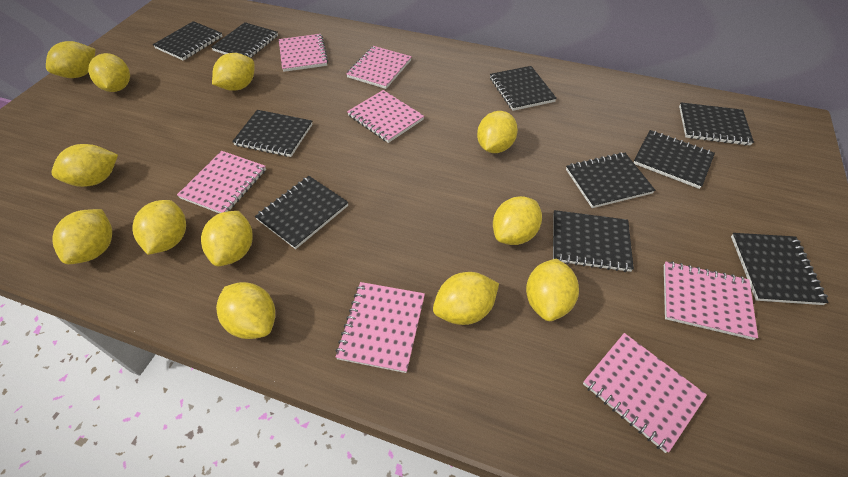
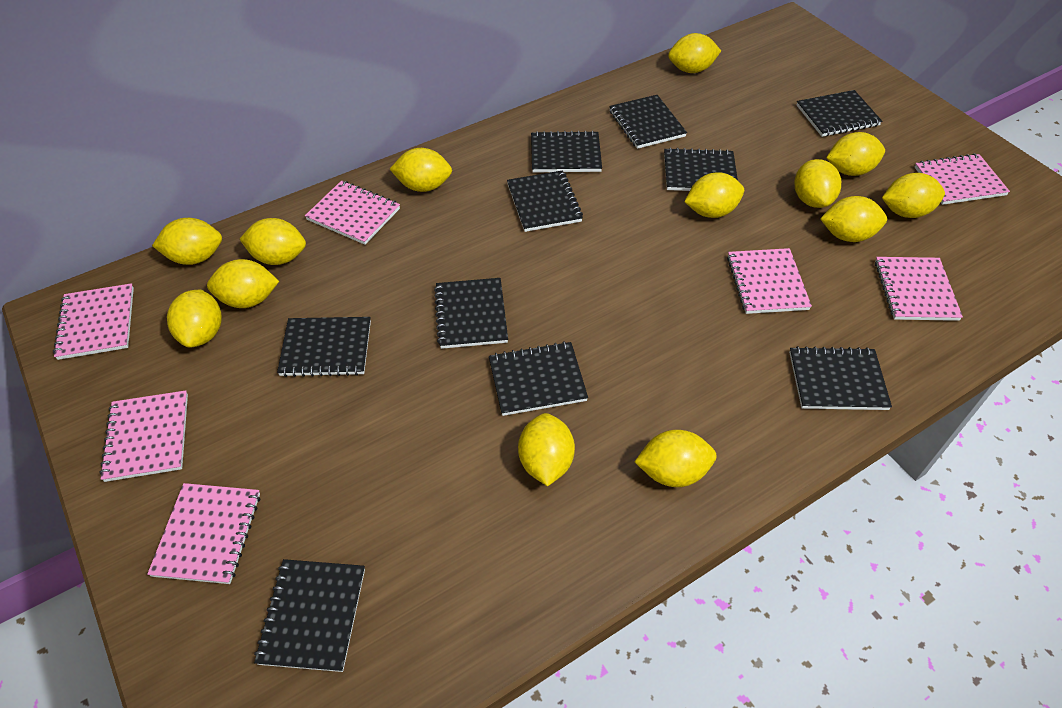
yellow lemon: [46,41,95,78] [51,144,118,187] [53,209,112,264] [88,53,130,92] [132,200,186,255] [201,211,253,266] [212,53,254,91] [216,282,275,339] [433,272,499,325] [477,111,518,153] [493,196,542,245] [526,259,579,321] = 12 -> [152,218,222,265] [167,289,222,348] [207,259,279,308] [240,218,306,265] [390,148,452,192] [518,413,575,486] [634,430,717,487] [668,33,721,73] [684,172,744,218] [795,159,841,208] [820,196,887,242] [826,132,885,176] [882,173,945,218] = 13

